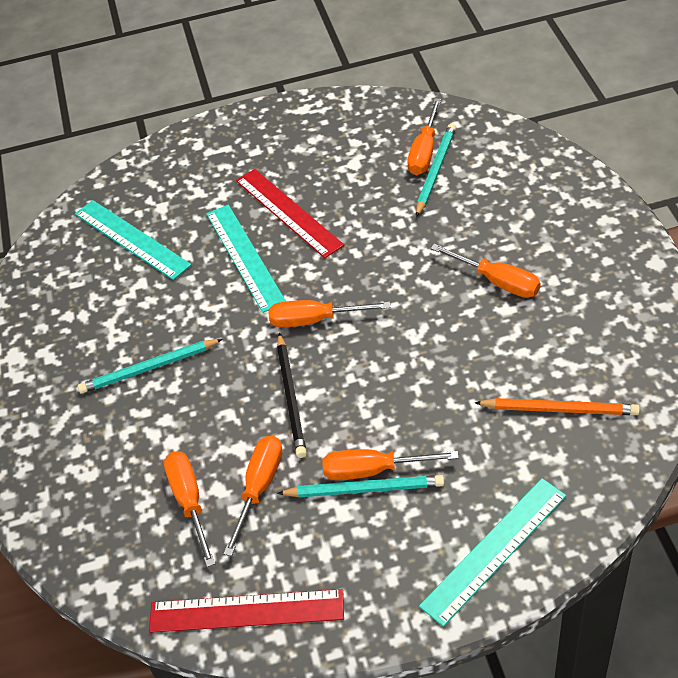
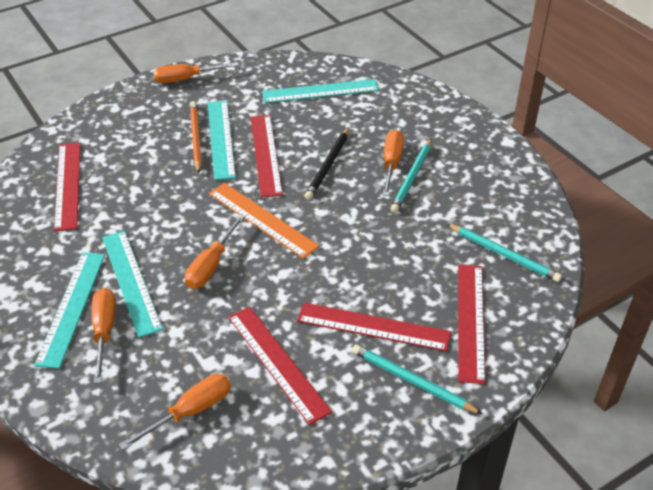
orange ruler: none = 0 -> [209,183,319,259] = 1
orange screwdriver: [164,451,215,567] [223,436,283,556] [268,300,390,328] [322,449,459,480] [407,98,441,175] [430,244,541,298] = 6 -> [91,288,116,384] [119,374,231,450] [153,62,239,83] [185,214,245,289] [383,130,404,196] = 5
red ruler: [149,589,344,633] [236,169,344,258] = 2 -> [54,143,81,232] [228,306,332,425] [251,115,283,198] [297,302,451,352] [458,265,486,384] = 5
turquoise ruler: [75,200,191,280] [206,205,286,313] [419,478,566,627] = 3 -> [34,252,105,369] [102,231,163,338] [208,101,236,180] [262,79,379,103] = 4

